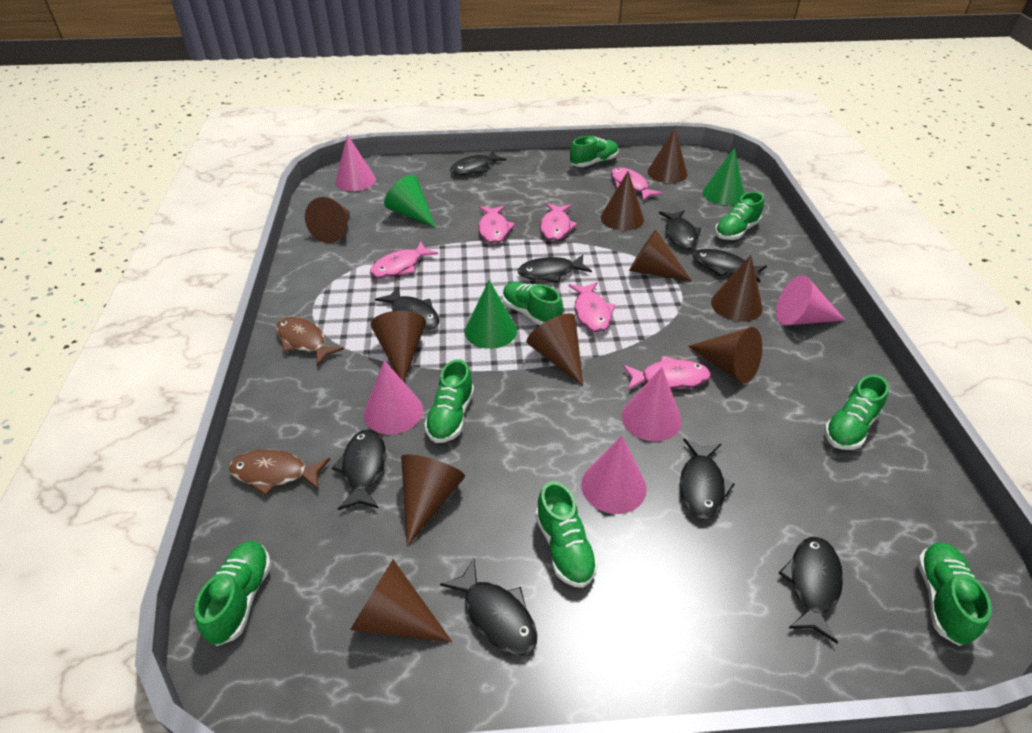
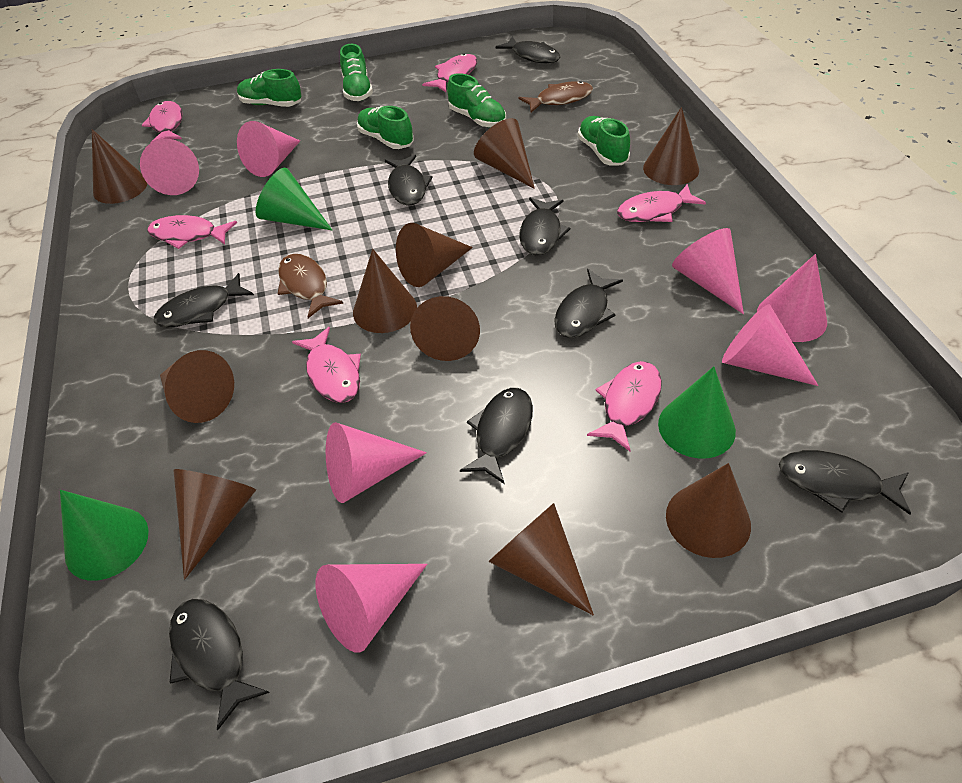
black fish: [332,429,386,510] [375,286,440,330] [440,559,537,656] [450,150,507,175] [518,255,592,283] [659,210,701,249] [680,438,735,520] [693,249,767,282] [778,537,843,643] = 9 -> [154,273,254,327] [169,599,270,730] [385,155,433,205] [460,388,533,484] [495,36,560,63] [519,198,570,256] [554,269,623,338] [779,450,911,515] = 8
green shoe: [194,541,271,646] [424,359,474,443] [502,282,563,325] [535,481,598,588] [570,136,619,167] [715,192,764,240] [824,375,889,450] [917,542,992,646] = 8 -> [237,69,302,107] [340,44,373,101] [357,106,414,149] [447,73,506,128] [578,116,630,165] = 5
pink cone: [335,135,376,191] [364,360,423,435] [581,436,647,514] [622,367,682,442] [776,275,845,326] = 5 -> [140,139,199,195] [237,121,300,177] [316,564,427,653] [326,422,427,503] [672,228,744,314] [722,304,819,386] [757,254,827,342] = 7

